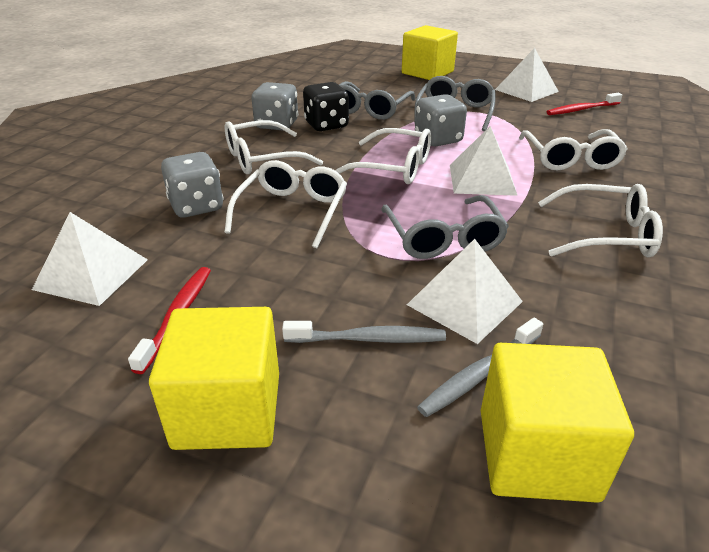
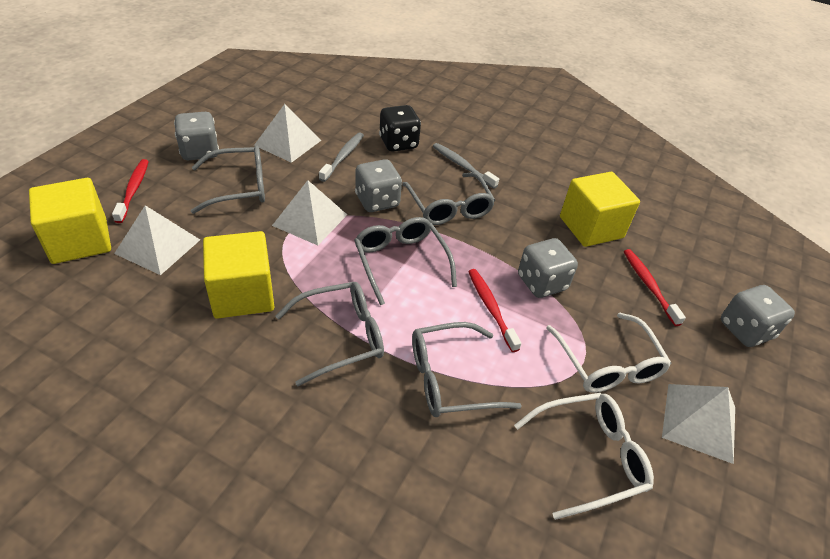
grey dice: [161,152,224,218] [251,82,299,131] [415,94,467,146] = 3 -> [174,112,219,160] [355,159,402,212] [518,238,578,298] [721,285,795,347] = 4
grey glasses: [339,81,415,120] [381,195,509,259] [415,76,496,131] = 3 -> [191,145,265,214] [275,282,384,386] [354,217,457,305] [402,172,495,225] [412,322,522,417] = 5
red toothbrush: [128,267,211,374] [547,93,622,115] = 2 -> [112,159,149,223] [468,269,522,352] [624,249,686,326] = 3
white glasses: [224,160,347,249] [225,120,323,174] [335,128,431,184] [519,129,628,171] [538,184,663,257] = 5 -> [514,393,654,520] [546,313,672,393] = 2

